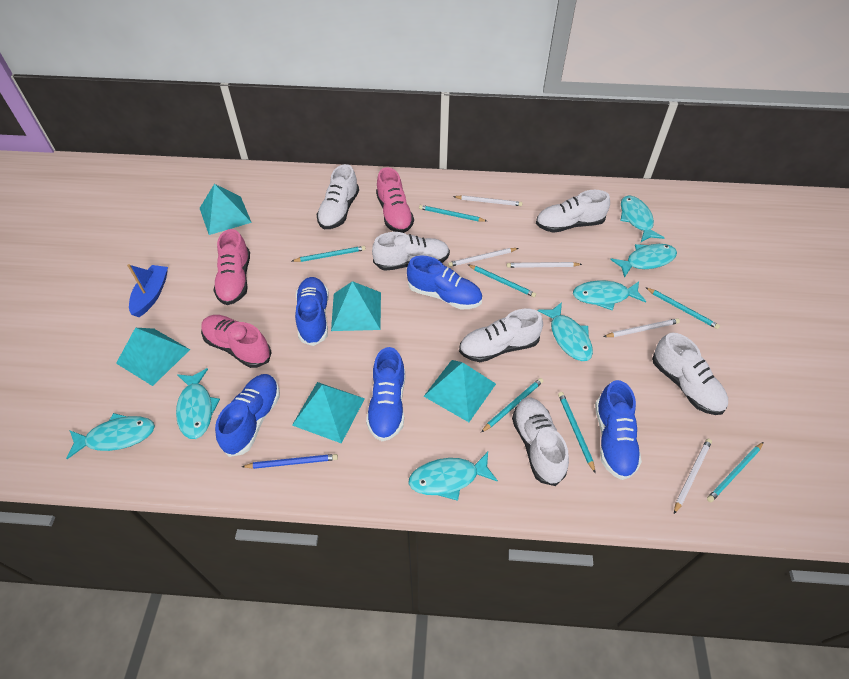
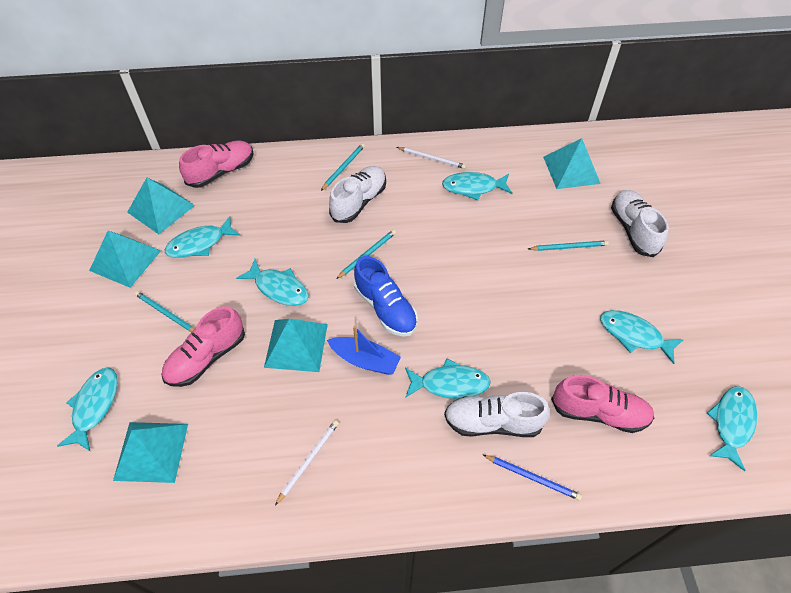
blue shoe: [215,374,280,457] [295,277,329,346] [366,347,405,441] [407,255,482,309] [595,380,642,480] = 5 -> [354,256,418,337] = 1
turquoise pencil: [292,246,366,262] [419,205,487,222] [467,264,536,297] [481,378,543,432] [558,392,596,473] [645,287,720,329] [707,442,764,502] = 7 -> [134,291,195,332] [321,144,365,191] [336,230,396,279] [528,240,609,251] = 4
white pencil: [448,248,518,267] [453,195,522,206] [507,262,582,268] [604,318,680,337] [674,439,712,514] = 5 -> [275,420,339,505] [397,147,466,169] = 2
white shoe: [317,164,359,229] [372,232,450,271] [459,309,543,362] [512,397,569,486] [536,190,610,233] [652,333,728,415] = 6 -> [329,166,386,223] [444,392,550,437] [611,190,669,257] = 3

